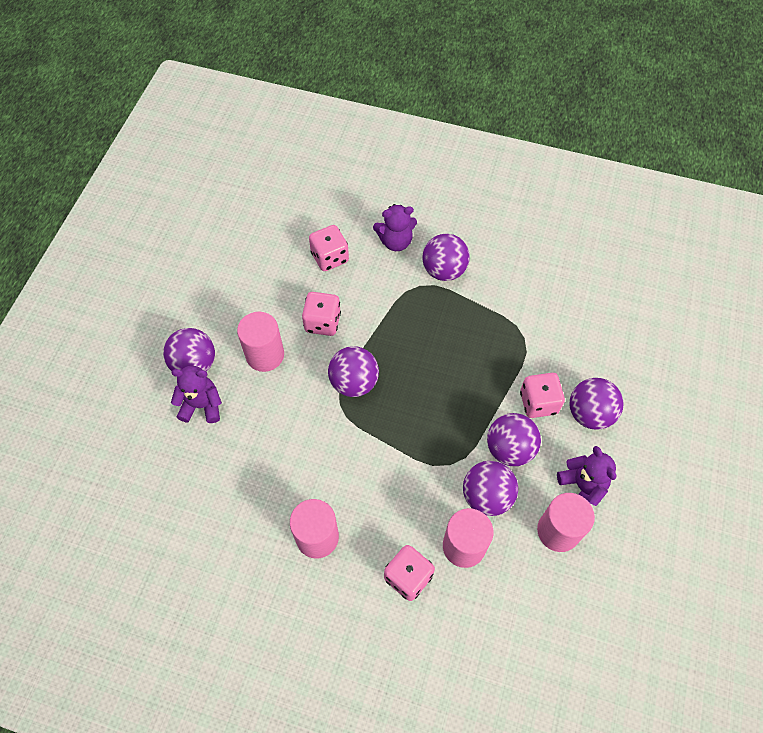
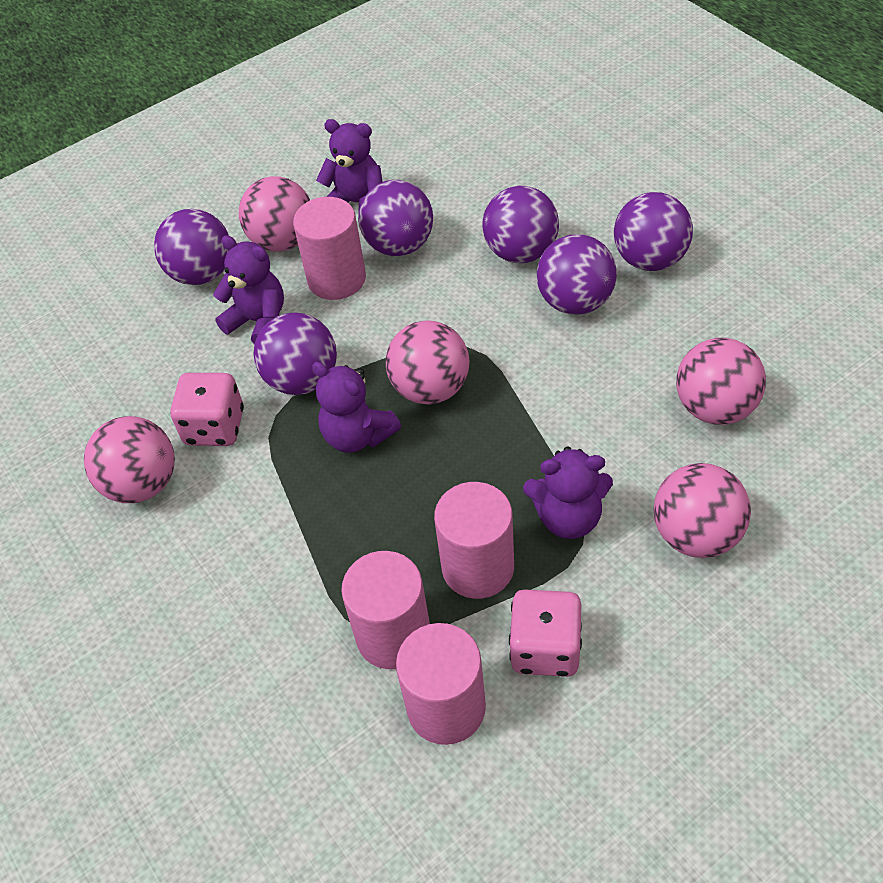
pink ball: none = 0 -> [84,416,175,503] [239,176,310,251] [386,320,469,405] [654,463,751,558] [676,338,766,425] = 5
pink dice: [302,292,341,336] [309,225,349,271] [384,545,435,601] [520,373,565,418] = 4 -> [170,373,244,446] [509,589,582,677] = 2
purple teddy bear: [171,366,222,423] [373,204,417,251] [557,446,617,506] = 3 -> [213,235,284,344] [312,362,401,453] [316,119,382,215] [523,446,613,539] = 4

